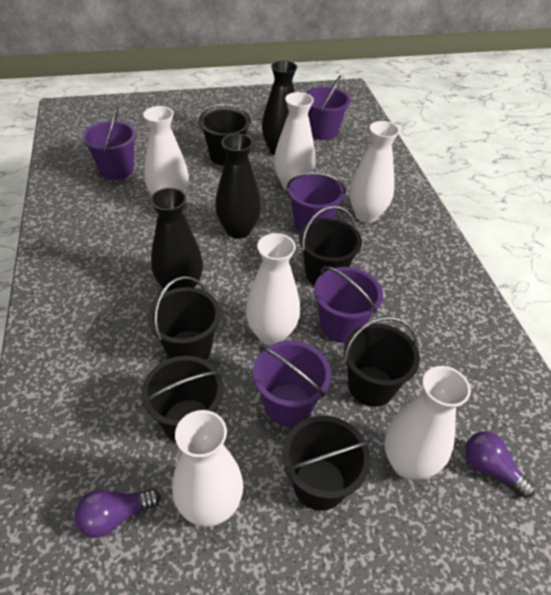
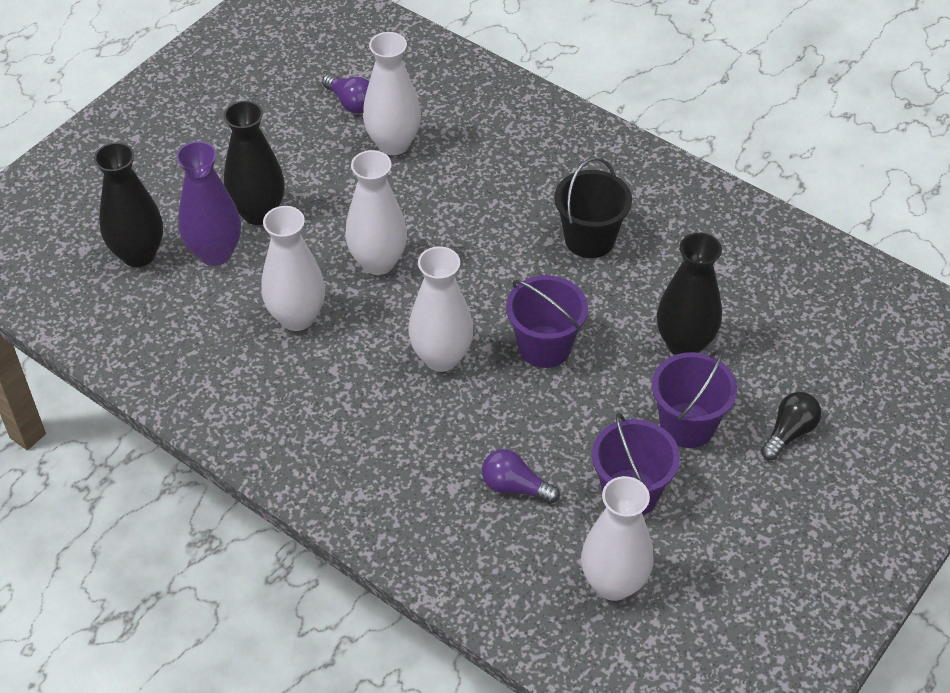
black bucket: [141,356,224,442] [147,276,221,360] [199,104,251,165] [282,416,370,511] [299,206,362,286] [344,317,420,407] = 6 -> [554,157,632,258] = 1
black light bulb: none = 0 -> [761,392,821,460] = 1
purple bucket: [82,107,136,180] [253,340,331,426] [286,172,346,232] [306,75,351,140] [314,266,383,343] = 5 -> [506,275,588,368] [592,413,680,515] [652,350,737,448] = 3
purple vase: none = 0 -> [176,141,241,266] = 1
white vase: [143,106,189,195] [172,410,243,527] [246,233,300,345] [274,92,315,191] [350,121,400,223] [384,366,471,479] = 6 -> [262,206,325,331] [345,150,407,275] [363,32,421,155] [408,246,473,372] [581,476,654,601] = 5

